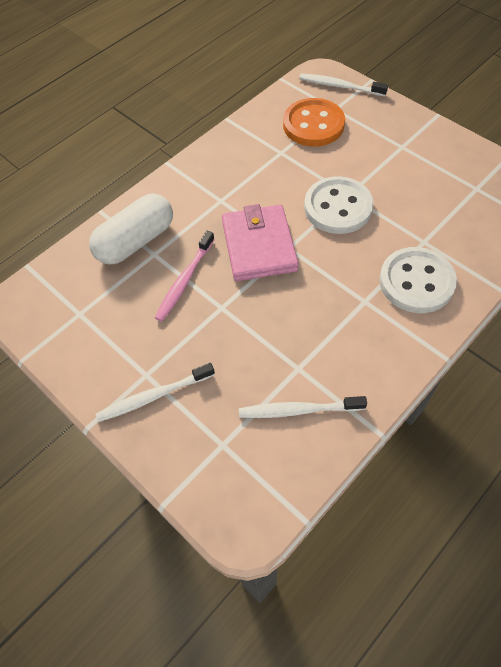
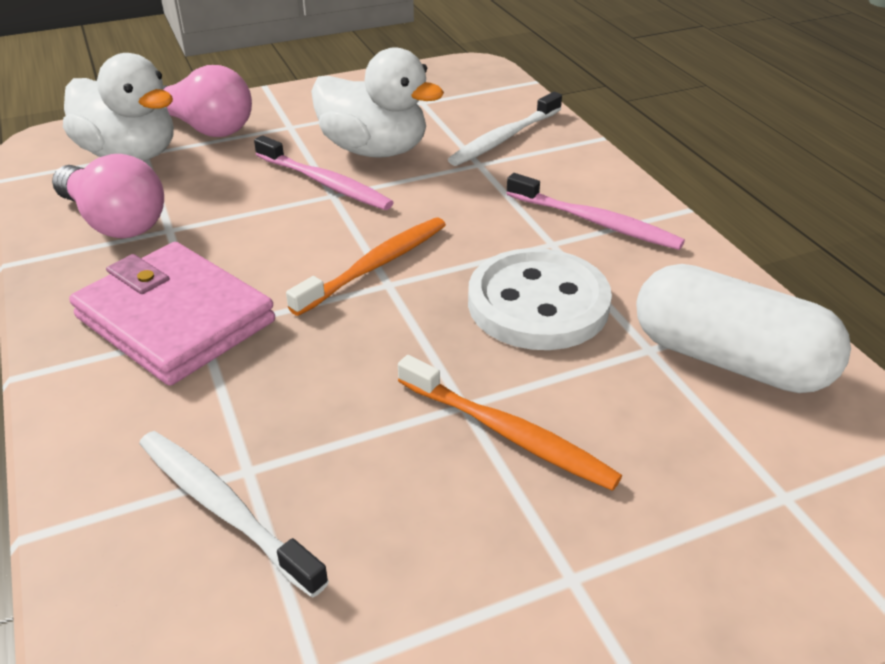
orange button: [283,98,345,147] = 1 -> none = 0
orange toothbrush: none = 0 -> [286,217,446,316] [398,355,622,491] = 2
pink light bulb: none = 0 -> [52,154,164,238] [163,65,252,137] = 2
pink toothbrush: [155,231,215,322] = 1 -> [254,135,394,210] [506,173,685,250] = 2
white button: [304,176,374,234] [379,247,457,313] = 2 -> [468,248,612,350] = 1
white duck: none = 0 -> [63,53,174,161] [311,47,444,158] = 2
white toothbrush: [96,363,215,422] [239,396,367,418] [299,73,388,96] = 3 -> [139,431,329,598] [448,92,562,166] = 2

